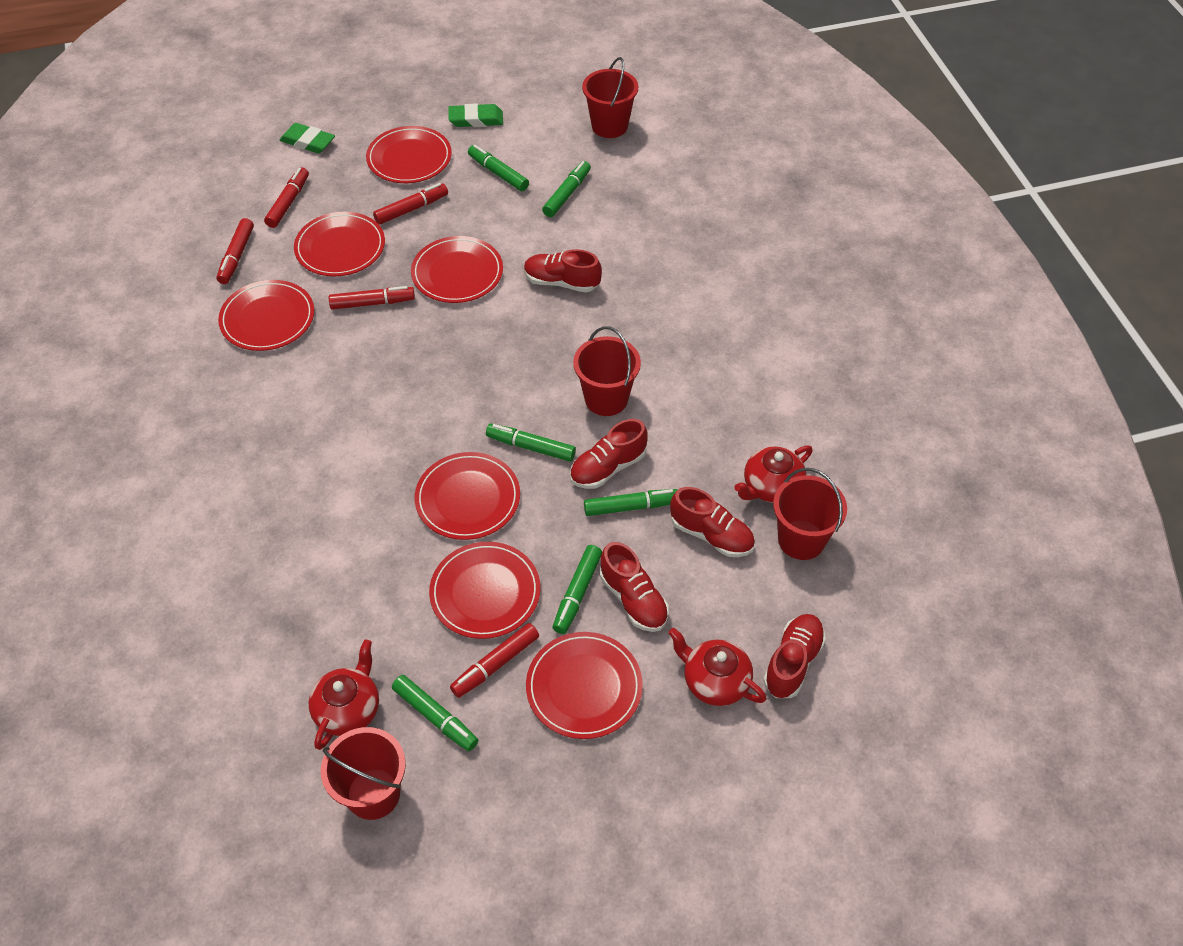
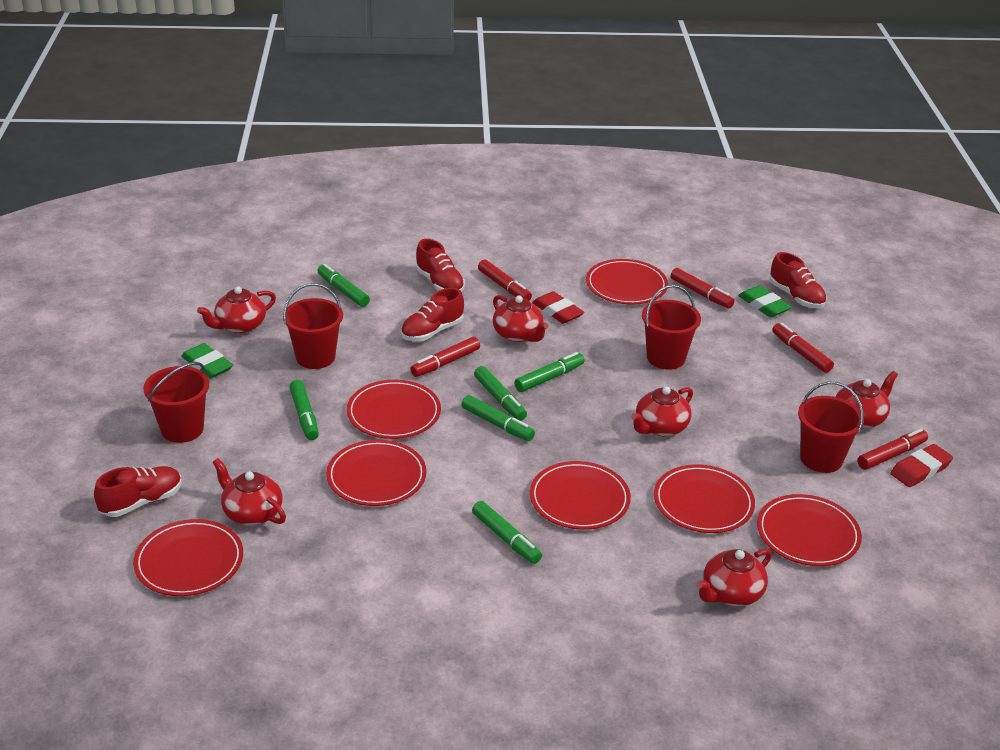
red eraser: none = 0 -> [532,291,584,324] [890,444,953,487] = 2
red shoe: [524,249,602,292] [570,419,648,489] [600,542,669,632] [670,487,755,557] [763,614,826,698] = 5 -> [94,466,182,517] [401,288,464,341] [416,239,465,292] [770,252,827,308] = 4
red teapot: [309,639,379,750] [668,628,766,706] [734,445,813,503] = 3 -> [197,286,276,333] [213,458,286,525] [493,295,548,342] [631,386,693,436] [696,549,772,606] [836,371,898,428] = 6

